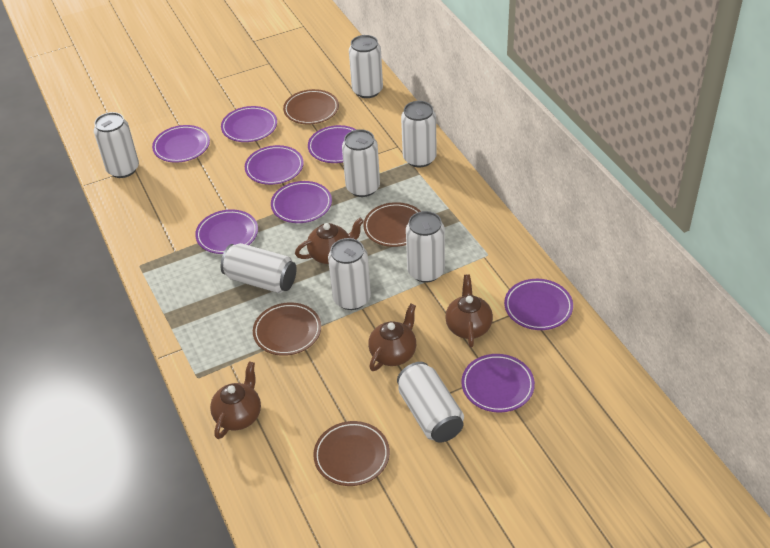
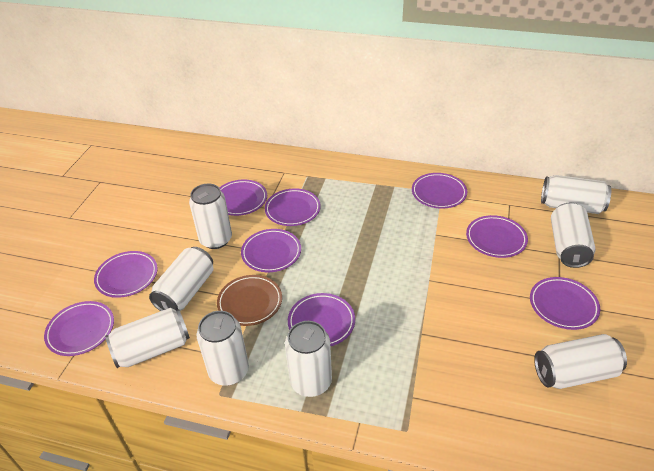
brown plate: [253,302,321,356] [283,89,339,124] [313,421,390,486] [363,202,421,247] = 4 -> [217,275,282,326] = 1
brown teapot: [210,361,261,439] [295,218,364,264] [368,304,416,371] [445,274,493,347] = 4 -> none = 0
purple plate: [152,125,210,163] [195,209,258,254] [221,106,277,142] [245,145,304,185] [271,181,332,223] [308,125,357,163] [461,354,535,413] [504,279,573,330] = 8 -> [44,301,114,356] [94,251,158,298] [219,180,267,216] [241,229,301,272] [265,188,321,226] [288,293,355,346] [412,173,467,209] [466,215,528,258] [530,277,600,330] = 9

